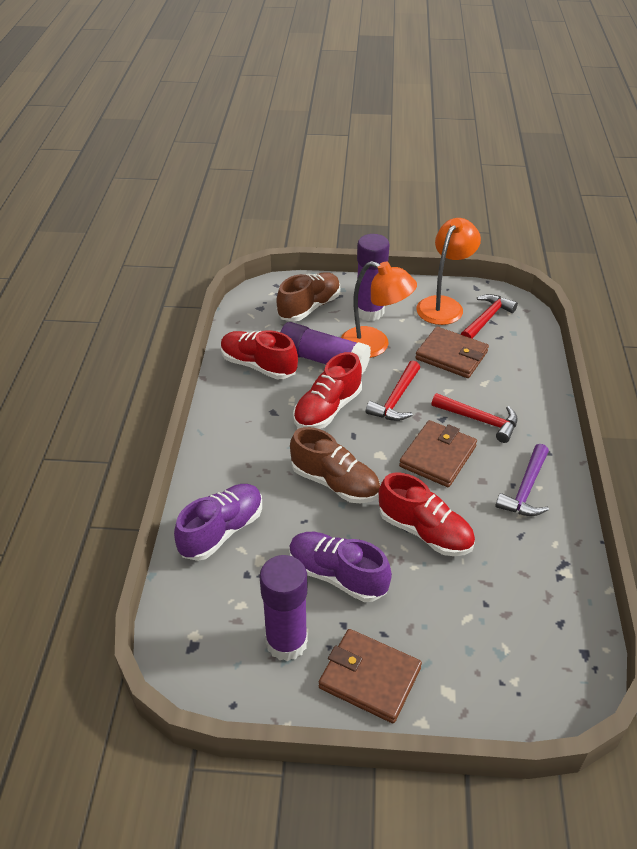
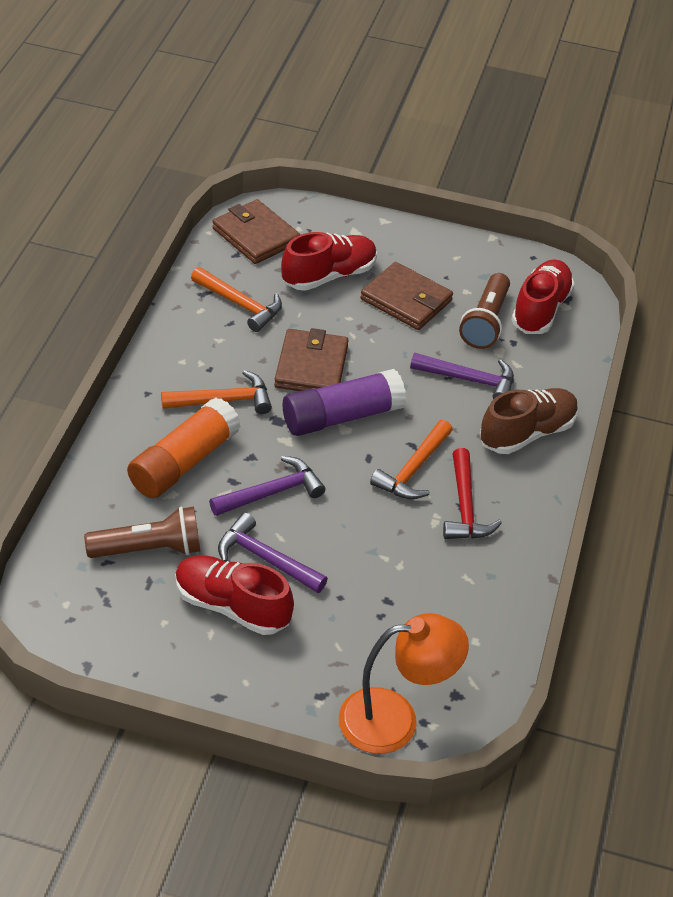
brown flashlight: none = 0 -> [84,507,200,558] [459,273,510,349] = 2
brown shoe: [277,273,340,322] [290,427,380,503] = 2 -> [480,388,579,454] = 1
orange glue stick: none = 0 -> [127,397,241,498] = 1
orange hammer: none = 0 -> [161,370,272,414] [191,267,282,332] [370,420,453,499] = 3
orange lamp: [341,261,417,358] [416,218,481,325] = 2 -> [339,613,469,754] = 1
purple glue stick: [259,555,308,661] [281,322,371,375] [357,234,389,321] = 3 -> [283,369,406,436] = 1
purple hammer: [495,444,549,516] = 1 -> [209,456,326,516] [218,513,328,593] [410,353,514,400] = 3
purple shoe: [174,484,262,561] [289,532,392,602] = 2 -> none = 0
red hammer: [366,361,420,421] [431,393,518,443] [461,294,518,339] = 3 -> [443,448,502,539] = 1

